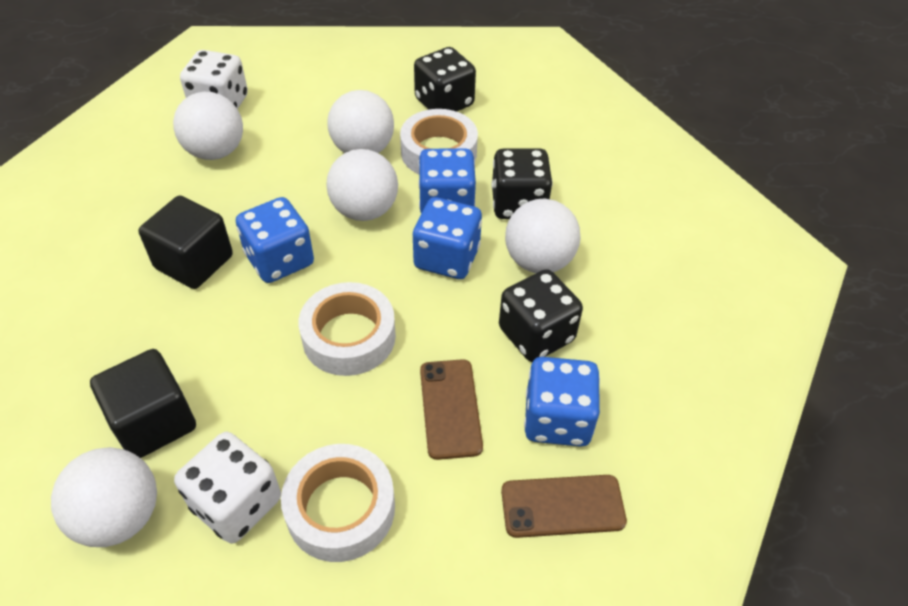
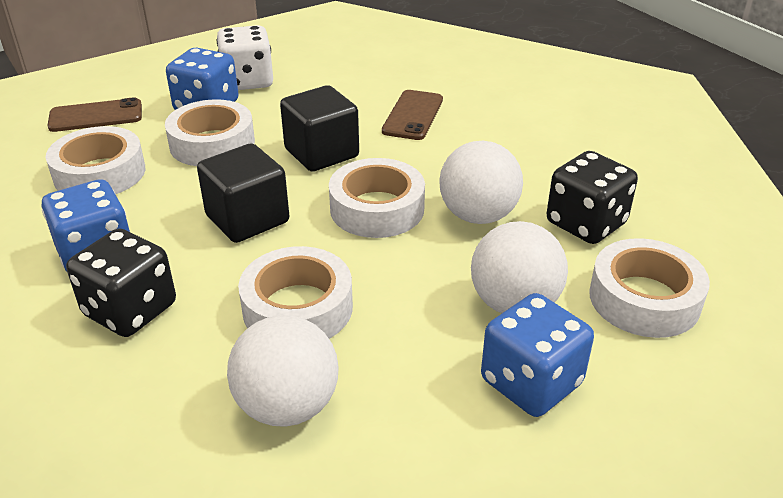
black dice: [414,47,476,112] [491,148,553,219] [499,269,583,362] = 3 -> [66,229,176,337] [547,151,638,244] = 2
blue dice: [236,197,314,283] [413,197,482,279] [418,148,476,214] [524,357,600,447] = 4 -> [42,179,130,272] [166,48,239,110] [481,293,594,417] = 3
white ball: [51,447,157,547] [173,92,243,160] [326,149,398,221] [327,90,394,153] [505,199,581,273] = 5 -> [227,315,339,427] [439,141,523,224] [471,221,568,313] = 3
white dice: [174,432,281,544] [180,50,248,109] = 2 -> [217,25,273,90] = 1
white tape: [281,444,395,562] [299,282,396,376] [400,109,478,174] = 3 -> [46,126,145,194] [165,99,255,166] [238,246,353,339] [329,158,425,238] [589,238,710,338] = 5

